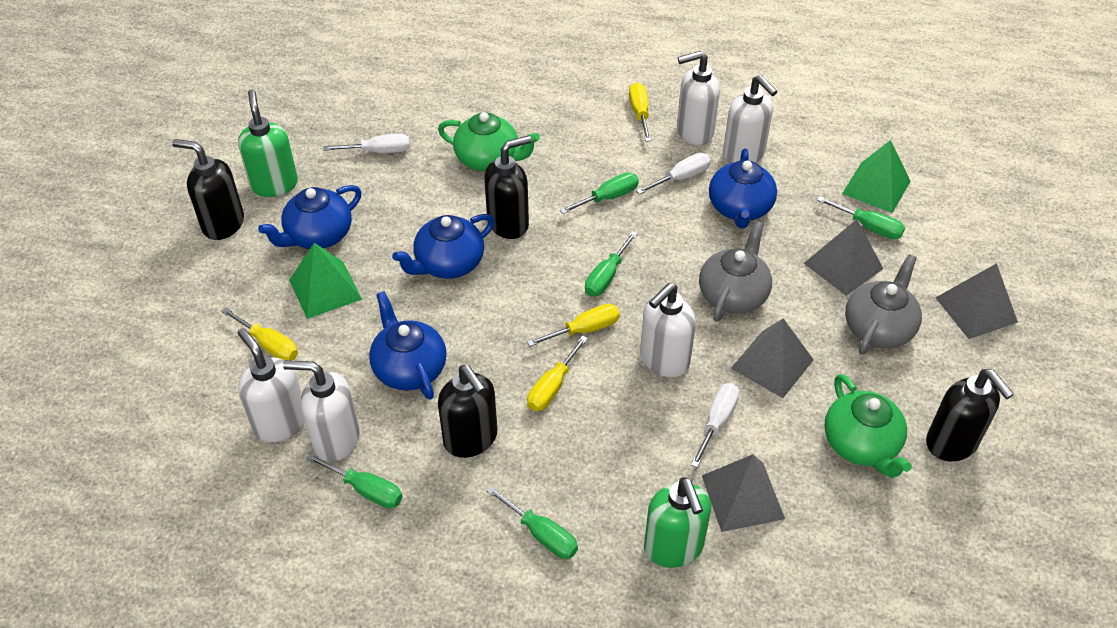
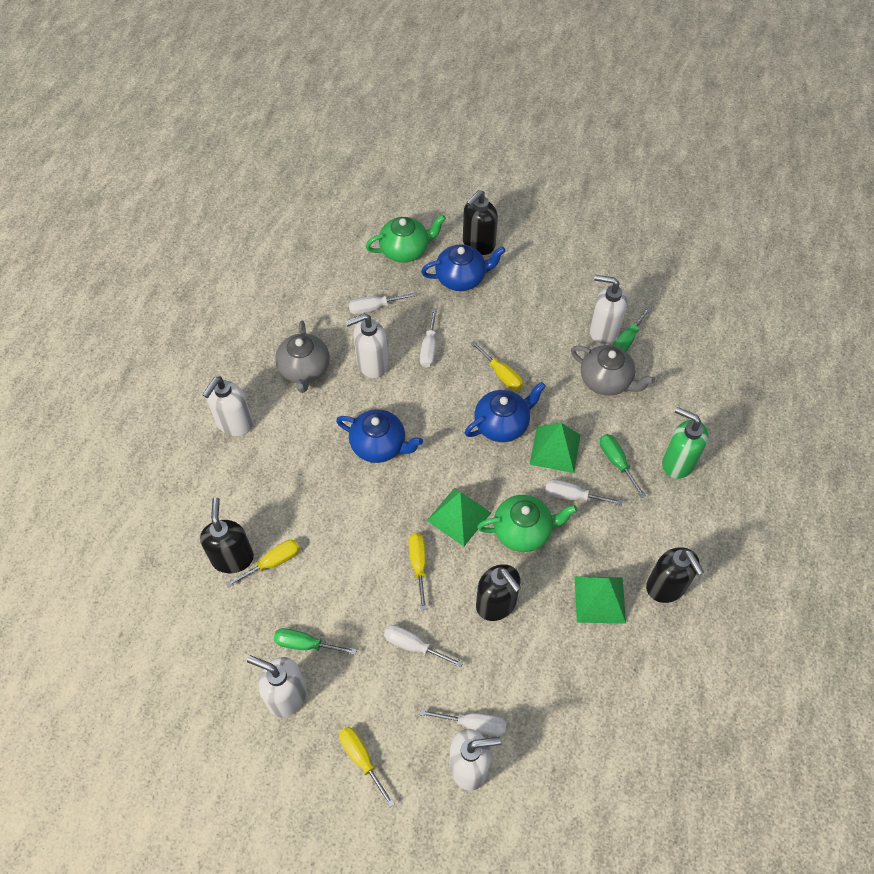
blue teapot: [258,185,362,249] [369,291,447,400] [392,214,494,279] [709,149,777,228] = 4 -> [336,409,423,463] [421,244,506,291] [465,382,546,442] = 3
green pyramid: [289,243,362,319] [842,140,911,213] = 2 -> [427,488,491,546] [529,423,581,473] [575,576,626,624] = 3
green screwdriver: [306,453,403,508] [486,486,578,559] [560,172,639,214] [585,231,638,296] [817,196,905,239] = 5 -> [274,628,357,655] [600,434,646,498] [612,307,652,352] = 3
green soap dispenser: [238,89,298,197] [644,477,711,568] = 2 -> [662,407,708,479] = 1
grey pyramid: [702,454,785,532] [731,318,814,398] [804,219,883,296] [935,263,1018,339] = 4 -> none = 0
white screwdriver: [323,134,410,153] [636,153,711,194] [691,383,740,468] = 3 -> [348,292,417,314] [384,625,463,668] [420,308,437,368] [420,709,506,736] [545,480,622,505] = 5

